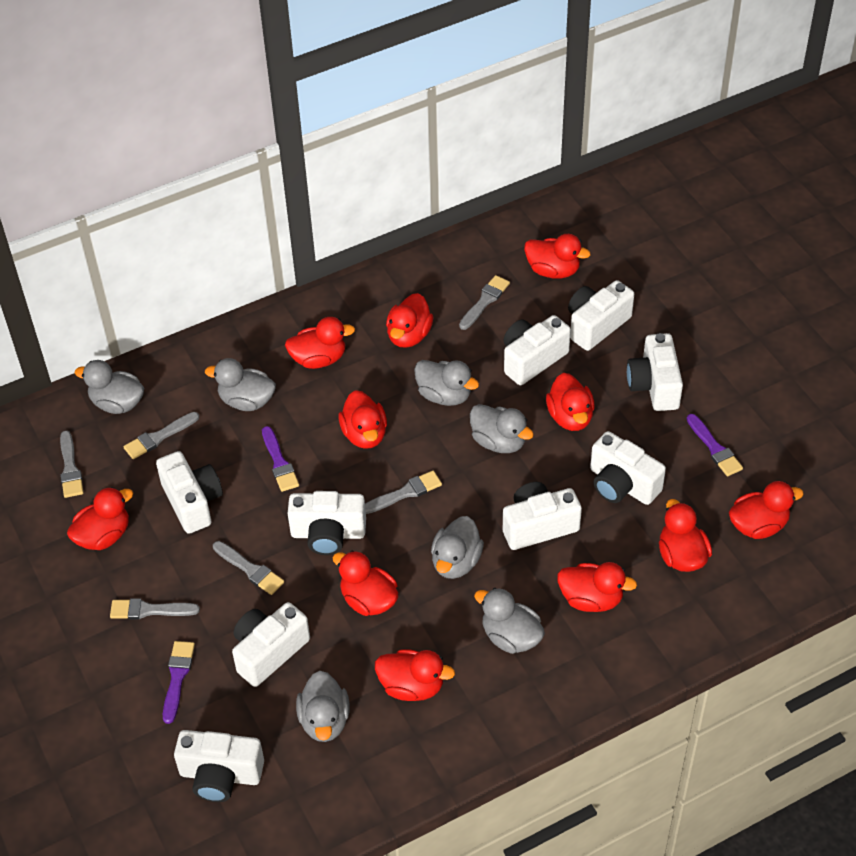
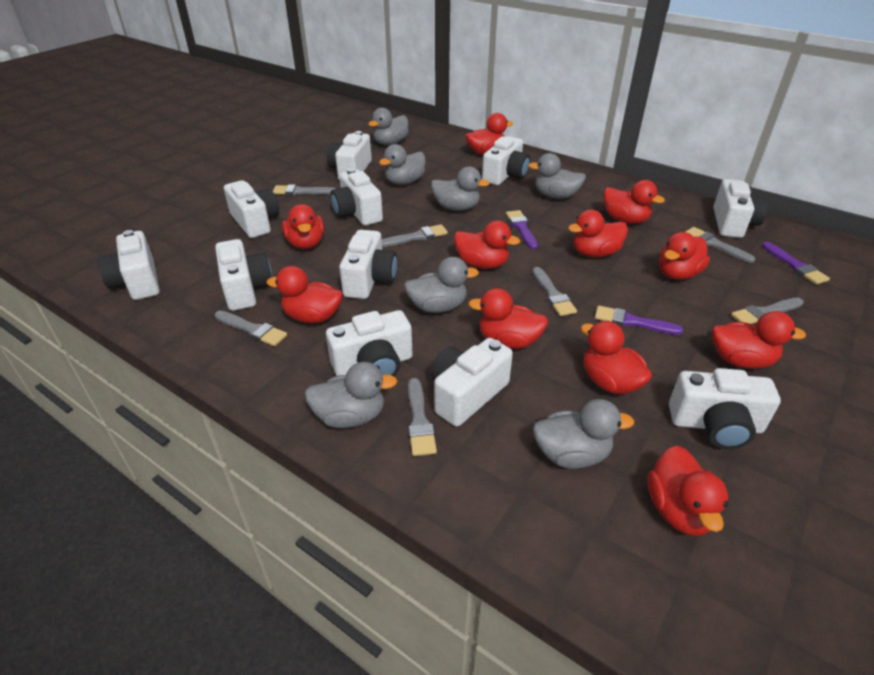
grey brush: [60,431,83,498] [110,598,200,619] [123,412,199,459] [213,541,284,595] [365,471,442,514] [459,275,510,330] = 6 -> [214,311,287,346] [273,184,336,195] [382,224,448,247] [408,378,437,456] [532,267,577,316] [685,227,755,263] [731,298,804,324] = 7
white camera: [156,451,223,534] [174,730,264,802] [232,602,310,687] [288,491,366,555] [503,482,582,550] [504,315,571,385] [568,280,634,351] [590,431,666,505] [627,333,683,411] = 9 -> [97,230,160,300] [215,239,272,311] [224,180,279,238] [326,310,413,376] [327,131,372,180] [330,168,383,226] [339,230,397,299] [431,338,513,427] [482,136,530,185] [669,368,781,449] [713,179,768,238] = 11

